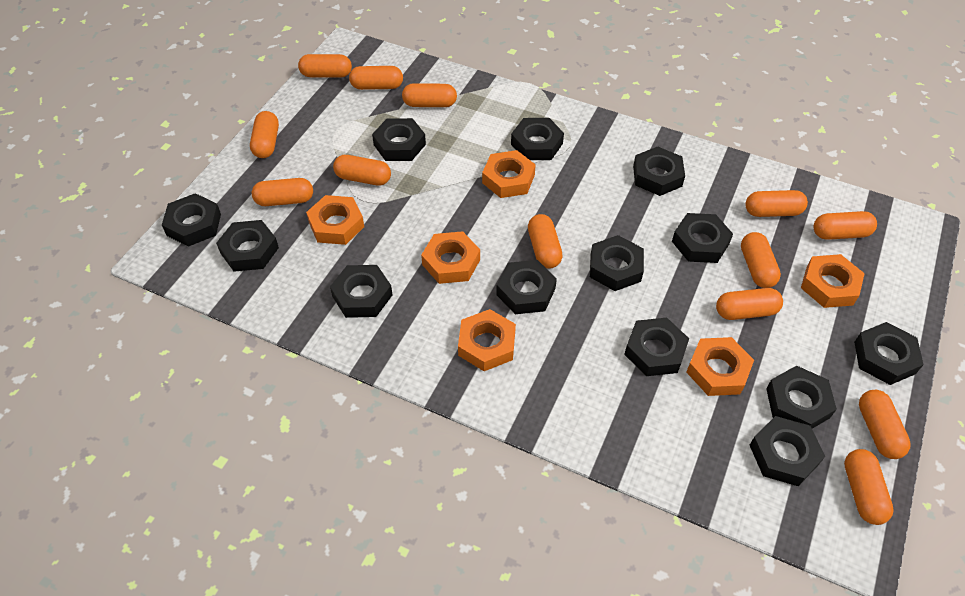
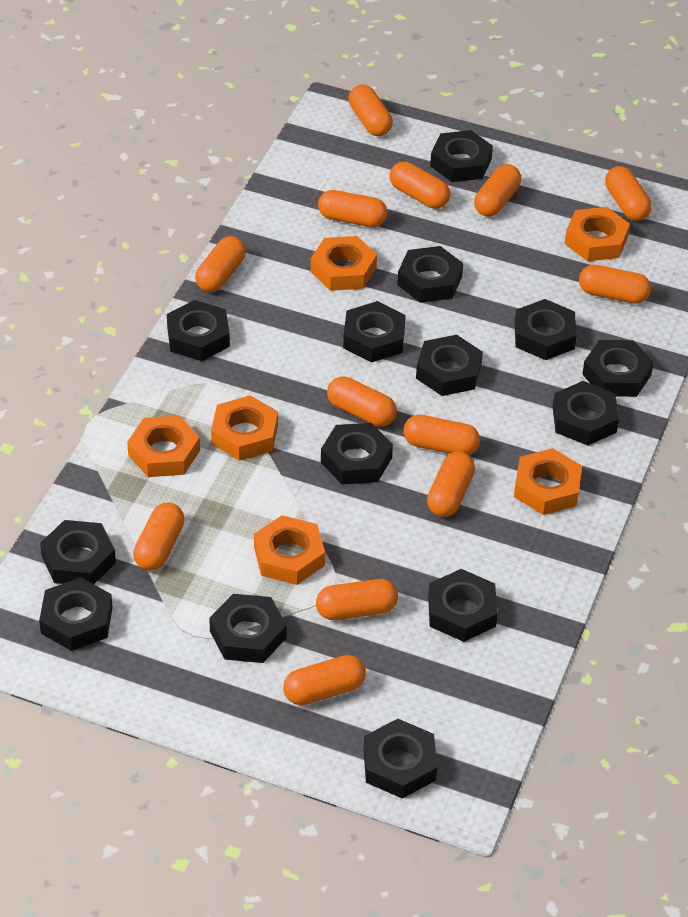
black nut: [162,193,221,247] [216,220,279,272] [330,265,392,318] [372,118,426,161] [496,260,557,314] [511,118,564,160] [590,235,644,291] [624,318,689,376] [633,147,685,196] [672,213,733,263] [750,416,825,486] [766,366,837,429] [854,322,924,385] = 13 -> [39,577,113,651] [40,520,116,584] [167,300,230,361] [209,594,287,663] [321,423,393,484] [343,301,406,363] [364,719,437,799] [397,246,463,303] [416,335,483,396] [428,569,498,642] [430,130,493,182] [515,299,577,360] [553,381,619,446] [582,340,654,397] = 14

